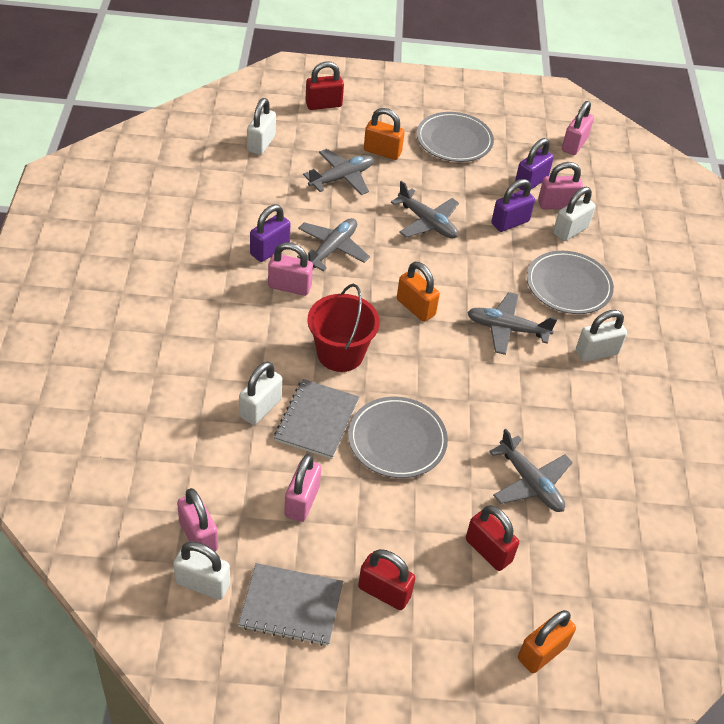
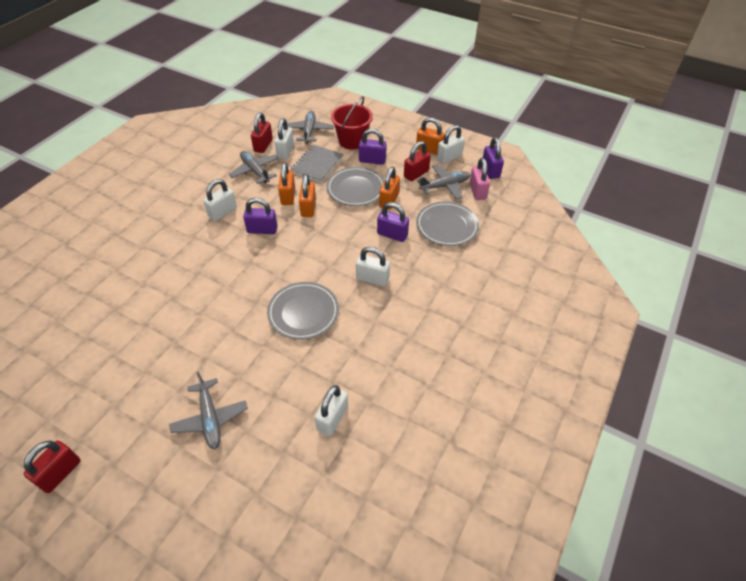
grey notebook: [238,563,343,646] [274,379,359,459] = 2 -> [290,145,344,182] = 1
grey plane: [297,218,370,271] [303,149,374,195] [391,181,459,238] [467,292,557,355] [489,429,573,512] = 5 -> [169,372,248,449] [229,151,279,184] [287,111,334,144] [417,164,471,200] = 4
orange padlock: [364,108,405,160] [397,262,440,322] [518,610,576,673] = 3 -> [278,162,295,205] [299,174,316,217] [379,167,400,210] [416,117,445,155] = 4
pink padlock: [177,488,218,551] [268,242,313,296] [284,454,321,522] [538,162,583,209] [562,101,594,155] = 5 -> [470,158,490,200] = 1
purple padlock: [250,204,290,262] [491,179,535,232] [515,138,554,190] = 3 -> [243,198,278,234] [359,129,387,165] [377,202,409,242] [483,137,504,179] = 4

